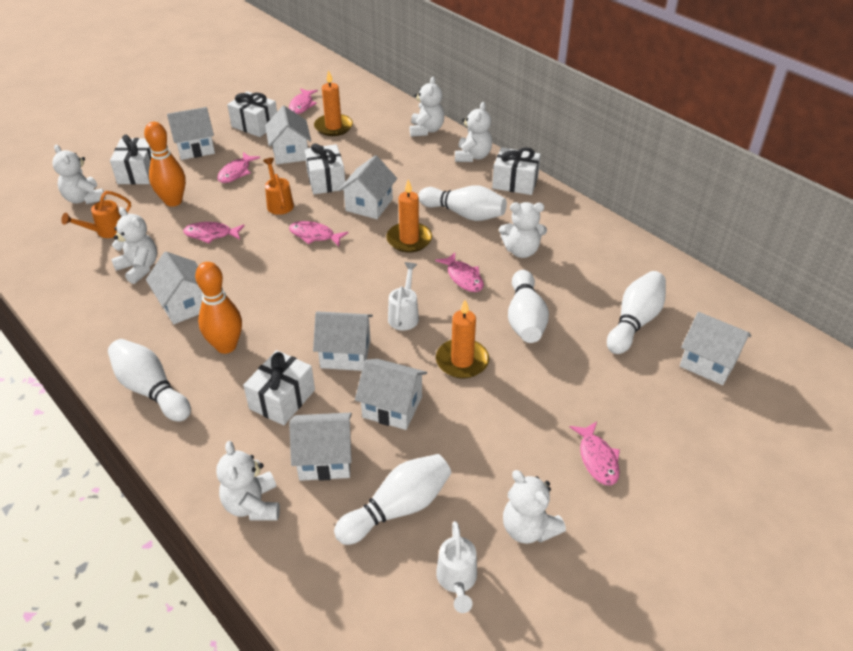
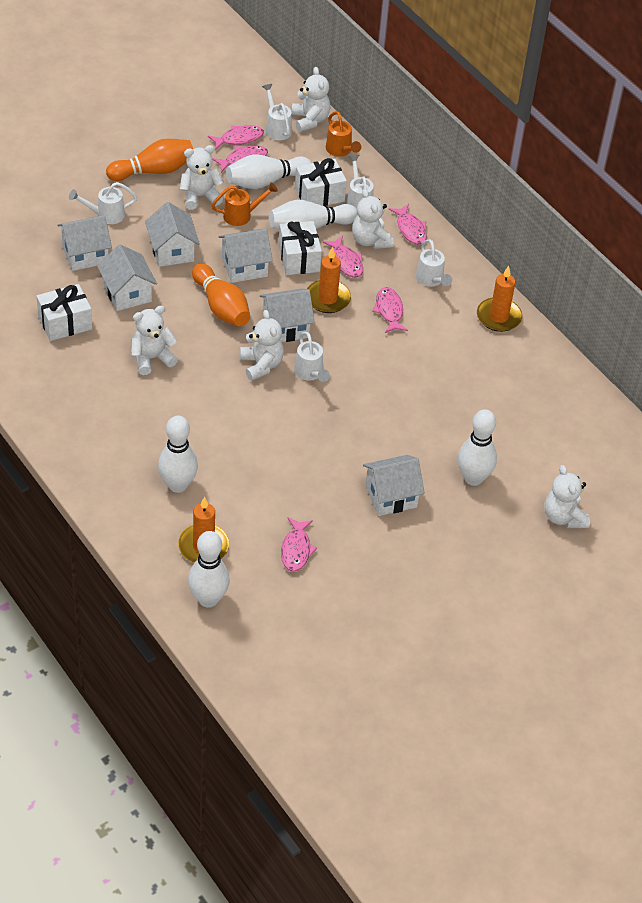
white gift: [110,135,151,184] [227,91,277,137] [243,350,315,426] [304,143,345,194] [492,147,541,195] = 5 -> [37,284,92,341] [278,221,322,275] [295,158,347,206] = 3
white house: [146,252,202,324] [167,107,215,160] [265,106,311,164] [289,413,352,481] [313,312,373,371] [338,155,397,219] [355,359,427,430] [680,312,751,385] = 8 -> [57,215,112,271] [97,244,157,311] [145,202,200,267] [218,229,273,283] [260,289,315,342] [363,455,425,516] = 6
white teddy bear: [52,145,106,204] [111,207,157,284] [216,441,280,521] [410,76,444,137] [455,102,492,162] [499,202,547,258] [503,470,566,544] = 7 -> [131,306,178,375] [180,145,224,210] [240,310,284,381] [292,67,330,132] [352,189,394,249] [544,465,590,528] = 6
white watering can: [388,262,419,330] [436,521,477,613] = 2 -> [69,182,137,224] [262,84,292,140] [294,332,330,382] [347,155,374,209] [416,239,452,287] = 5

